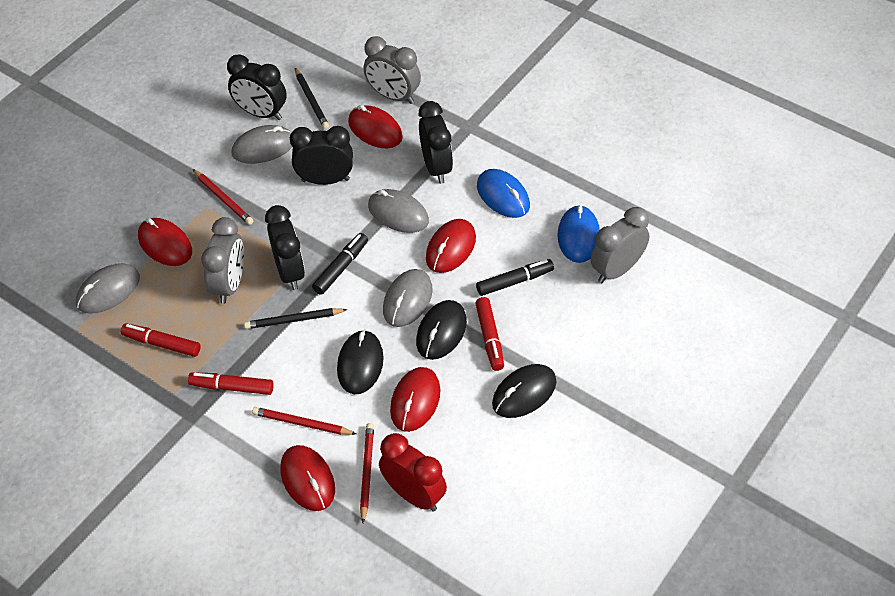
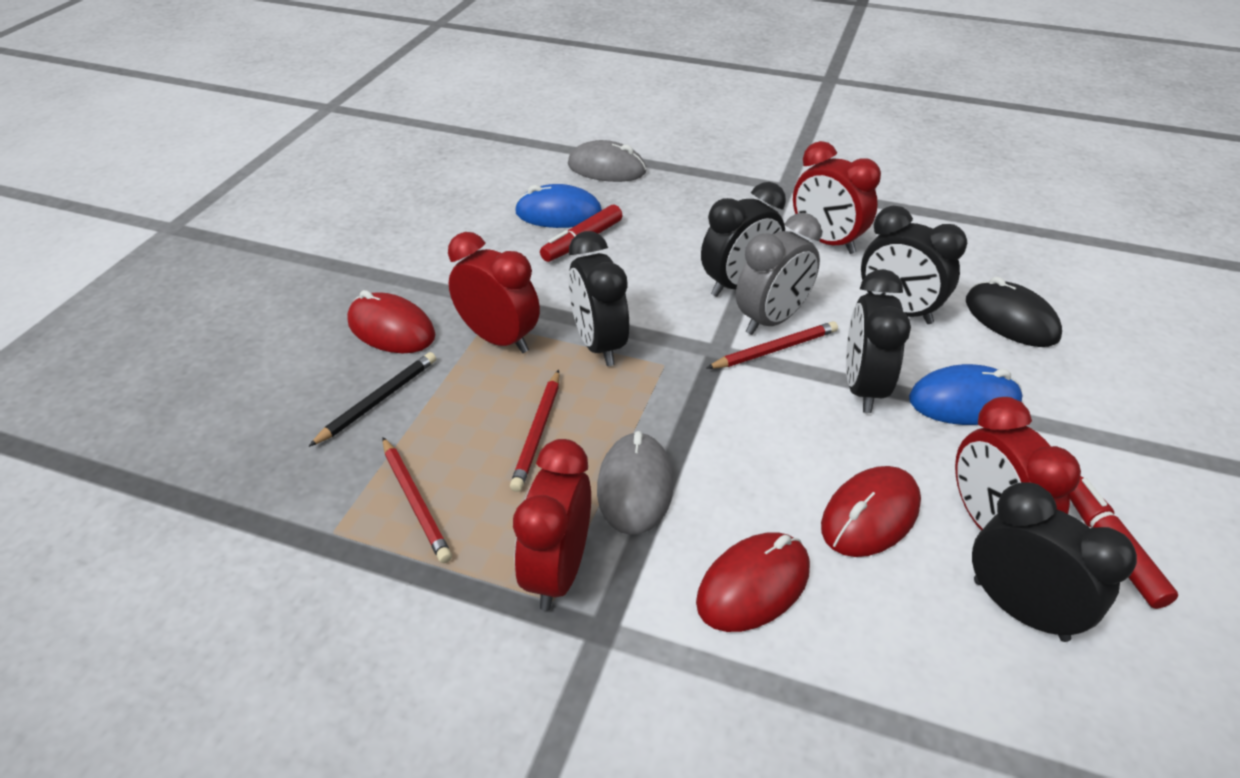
black clock: [227,54,287,120] [265,205,305,290] [290,126,353,185] [419,101,453,184] = 4 -> [568,231,629,366] [701,182,786,297] [846,269,911,413] [861,206,967,324] [972,482,1137,642] = 5
black marker: [312,233,368,295] [476,259,554,296] = 2 -> none = 0
black mouse: [337,330,384,394] [416,300,467,360] [492,364,556,418] = 3 -> [966,277,1062,347] = 1
black pencil: [244,308,348,329] [295,68,329,129] = 2 -> [308,352,436,447] = 1
grey clock: [201,217,244,304] [364,36,421,104] [591,207,649,283] = 3 -> [736,213,822,335] = 1
grey mouse: [76,263,140,314] [231,125,292,164] [368,189,429,233] [383,269,433,327] = 4 -> [568,140,646,182] [597,431,674,535] = 2
red clock: [379,433,447,512] = 1 -> [448,232,540,353] [513,439,591,611] [793,141,881,254] [955,397,1081,530] = 4
red marker: [121,323,201,357] [188,372,274,395] [475,297,504,371] = 3 -> [540,205,623,262] [1070,476,1178,609] = 2
red mouse: [138,218,192,266] [280,445,335,511] [348,105,403,148] [390,367,440,432] [426,219,476,273] = 5 -> [347,290,435,353] [696,532,810,632] [821,466,921,557] = 3

